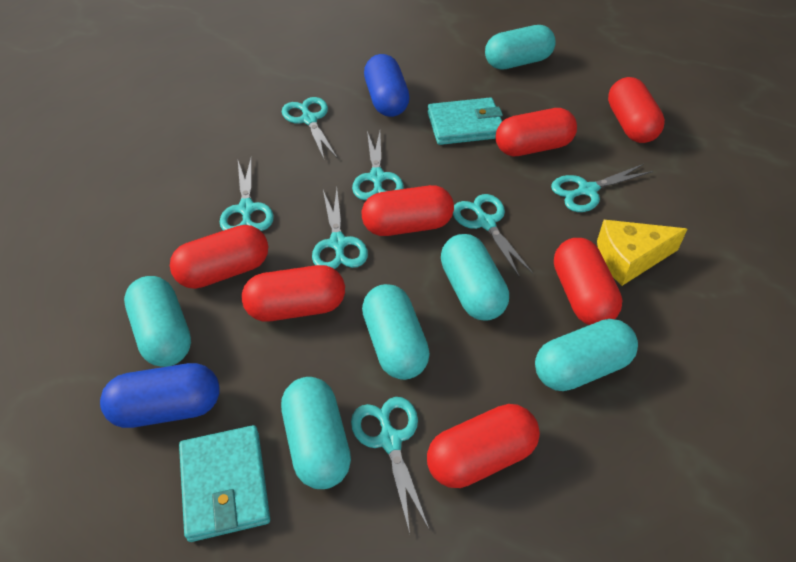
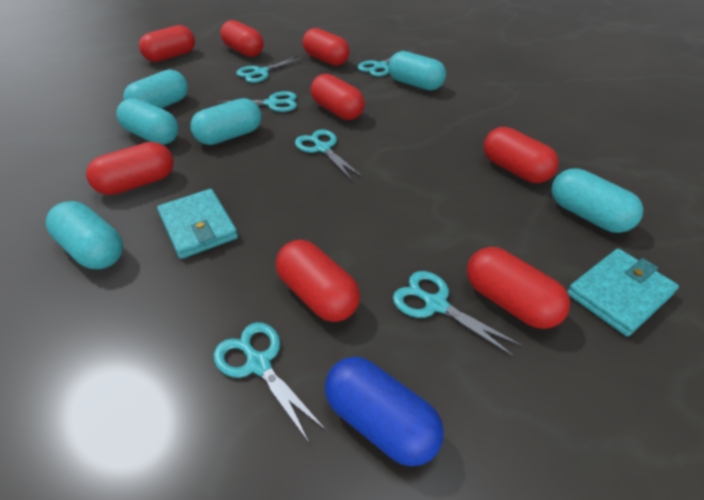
blue capsule: [100,363,220,428] [364,54,410,117] = 2 -> [325,357,444,466] = 1
red capsule: [170,225,268,289] [242,265,345,321] [362,185,454,236] [427,404,540,488] [496,108,577,156] [554,238,622,325] [608,77,665,143] = 7 -> [86,142,174,195] [139,25,195,62] [220,20,264,57] [276,240,360,322] [302,28,350,66] [310,74,365,120] [467,247,570,329] [483,127,559,183] = 8
turquoise scissors: [220,159,274,231] [282,97,338,159] [312,189,368,269] [351,397,430,534] [352,131,404,200] [453,194,533,278] [551,164,653,212] = 7 -> [214,322,326,442] [217,91,297,112] [236,56,303,83] [295,129,362,180] [358,49,413,77] [393,271,522,357] = 6
yellow cheese: [597,220,687,286] = 1 -> none = 0

